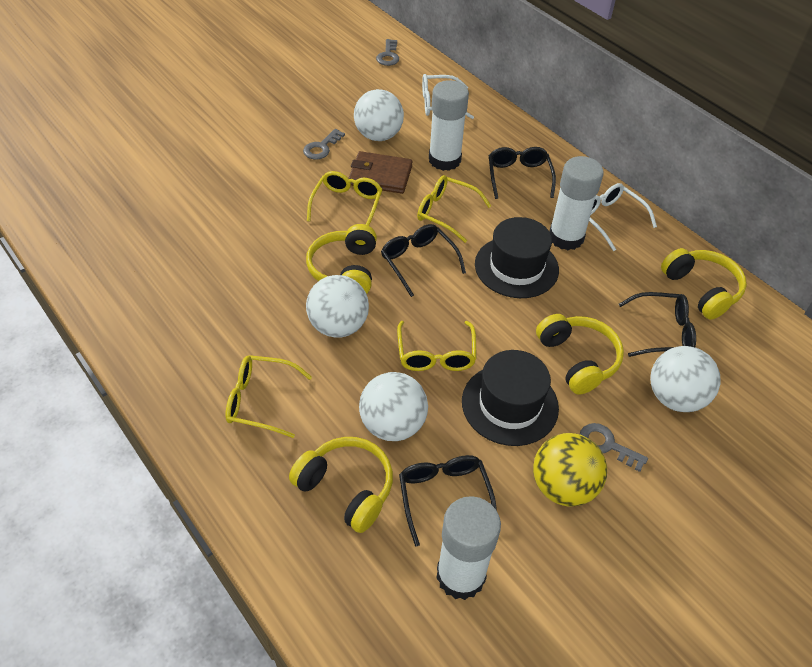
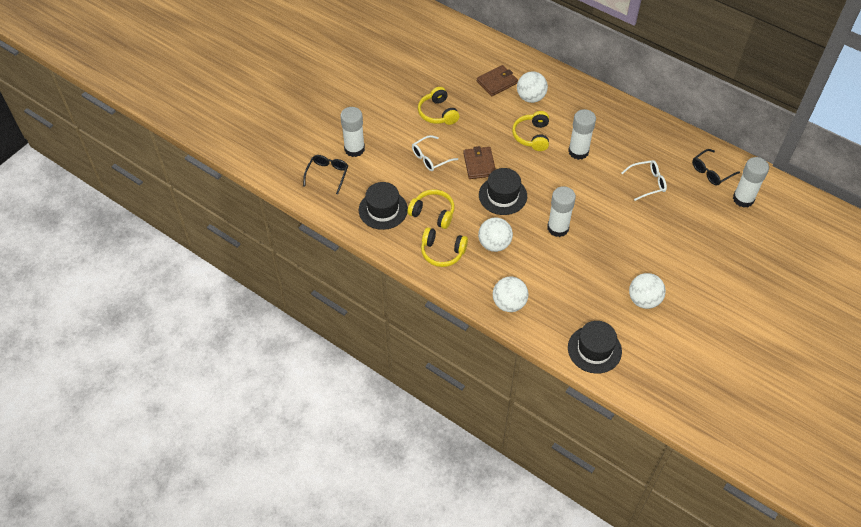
black glasses: [381,224,466,297] [399,455,497,547] [489,147,556,199] [619,292,696,357] = 4 -> [303,155,348,194] [692,149,740,185] = 2
black hat: [462,350,559,446] [475,217,559,298] = 2 -> [359,182,408,230] [479,168,527,215] [568,321,622,374] = 3
brown wallet: [348,151,413,194] = 1 -> [463,146,496,179] [477,65,518,96] = 2
grey key: [303,129,345,159] [376,39,399,66] [580,423,648,472] = 3 -> none = 0
white glue stick: [429,80,469,171] [436,496,501,600] [549,156,604,250] = 3 -> [340,107,365,157] [547,186,576,237] [568,109,596,160] [733,157,769,208] = 4
yellow ball: [533,433,607,507] = 1 -> none = 0
yellow glasses: [225,355,312,438] [307,171,383,226] [397,321,477,371] [417,175,491,243] = 4 -> none = 0

